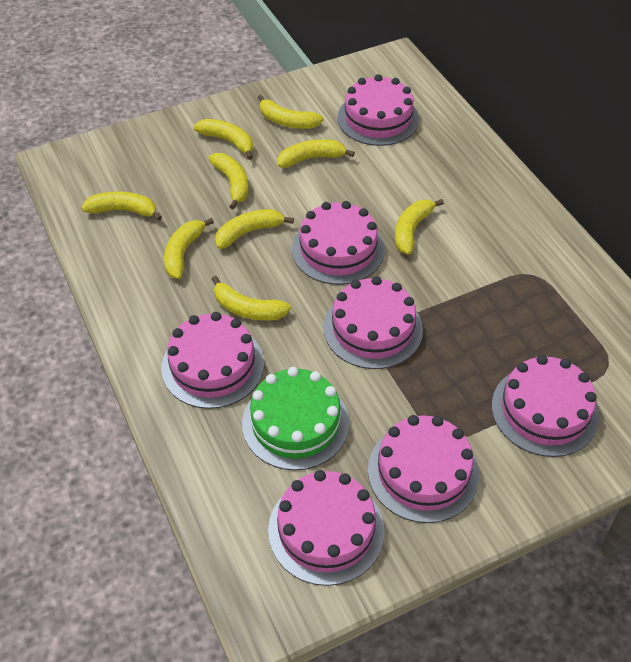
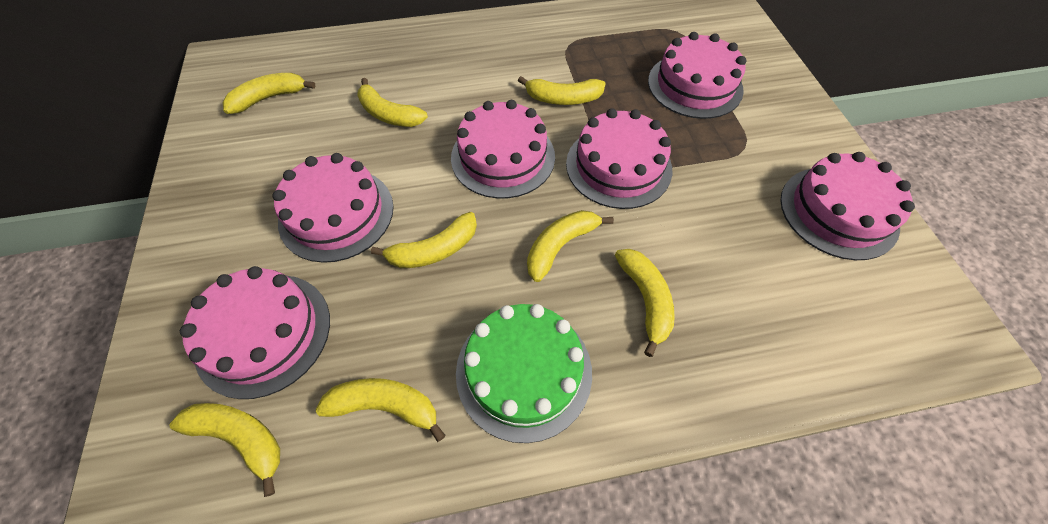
pink cake: [161,312,264,409] [268,470,385,586] [292,201,385,285] [324,276,423,369] [337,74,419,146] [368,415,479,523] [492,355,599,457] = 7 -> [180,266,330,399] [272,153,394,263] [451,100,555,199] [566,109,672,209] [648,32,746,119] [780,152,915,260] = 6
yellow banana: [81,191,162,221] [164,218,214,279] [193,119,253,160] [208,153,249,209] [212,276,291,321] [215,209,294,249] [257,95,324,129] [278,139,355,168] [395,199,444,255] = 9 -> [169,403,280,497] [222,73,315,114] [316,378,446,442] [357,78,428,127] [371,212,477,268] [518,76,606,105] [527,210,614,282] [615,249,675,357] = 8

